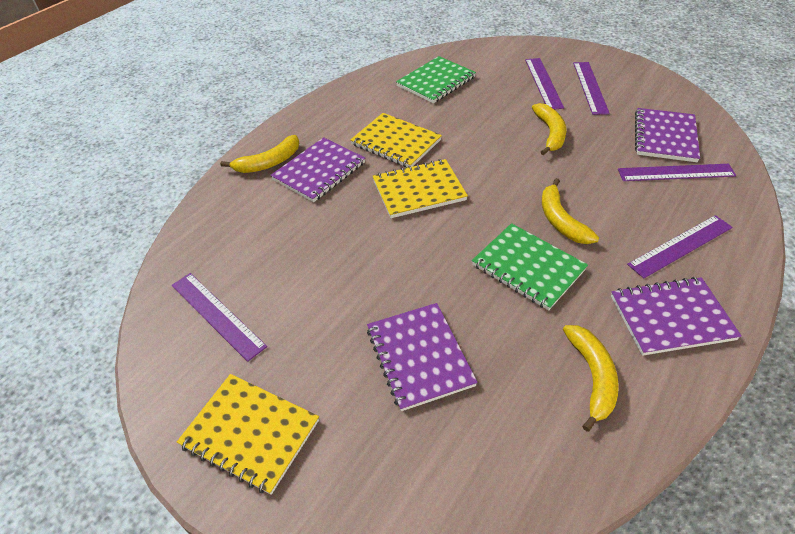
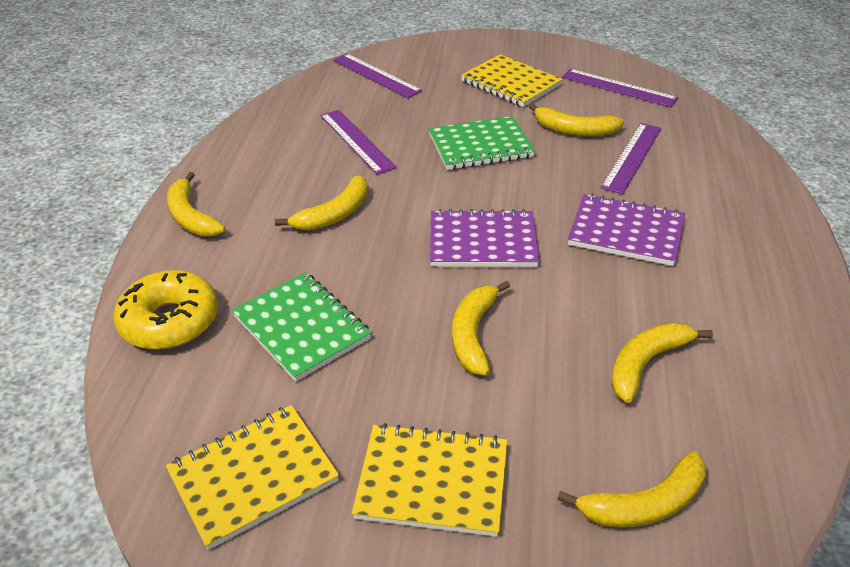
purple notebook: [271,137,365,202] [367,303,478,411] [611,277,741,356] [635,108,700,162] = 4 -> [430,209,539,267] [568,194,685,266] = 2
purple ruler: [172,273,267,362] [525,58,564,109] [573,62,610,115] [618,164,737,181] [627,215,733,278] = 5 -> [320,110,397,174] [333,54,422,98] [562,69,678,107] [601,123,661,194] = 4
yellow banana: [220,135,299,173] [532,103,566,155] [542,178,599,244] [563,325,619,432] = 4 -> [167,172,225,237] [275,175,368,231] [452,281,510,376] [528,103,624,136] [557,451,706,528] [611,323,713,403] = 6
yellow donut: none = 0 -> [114,270,218,350] = 1

